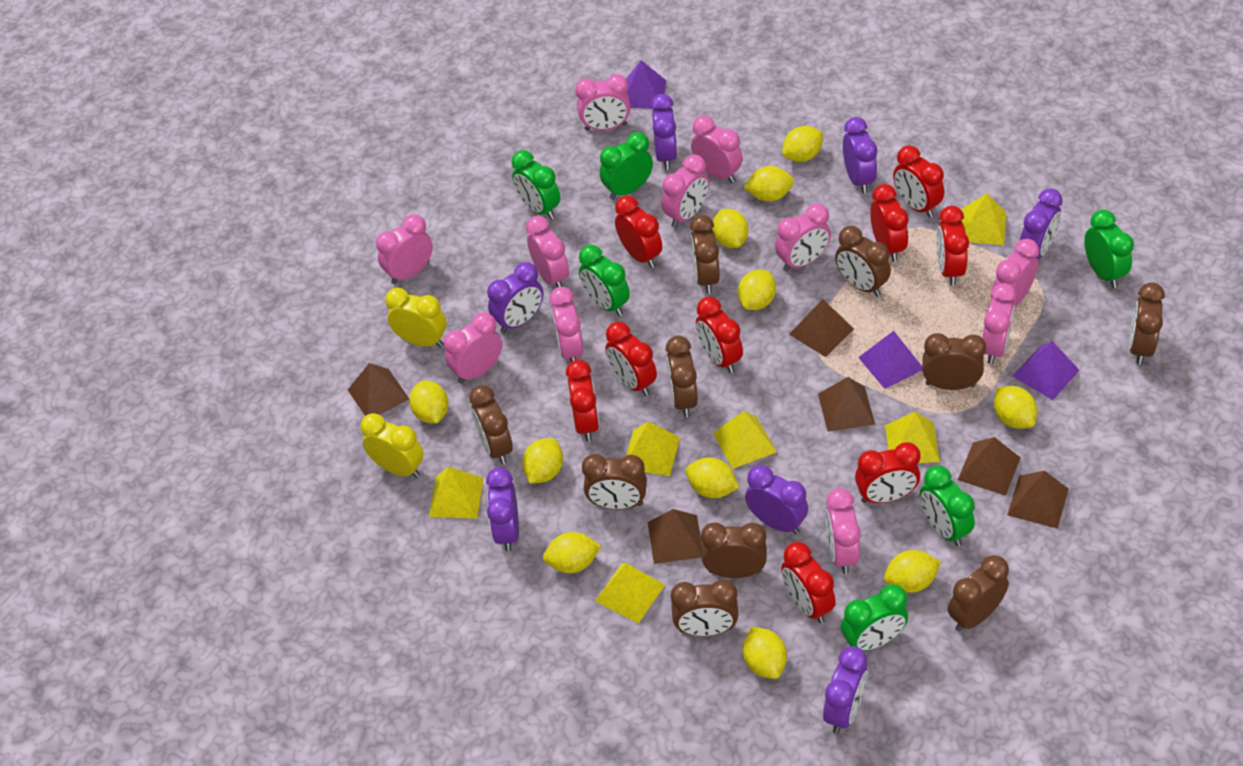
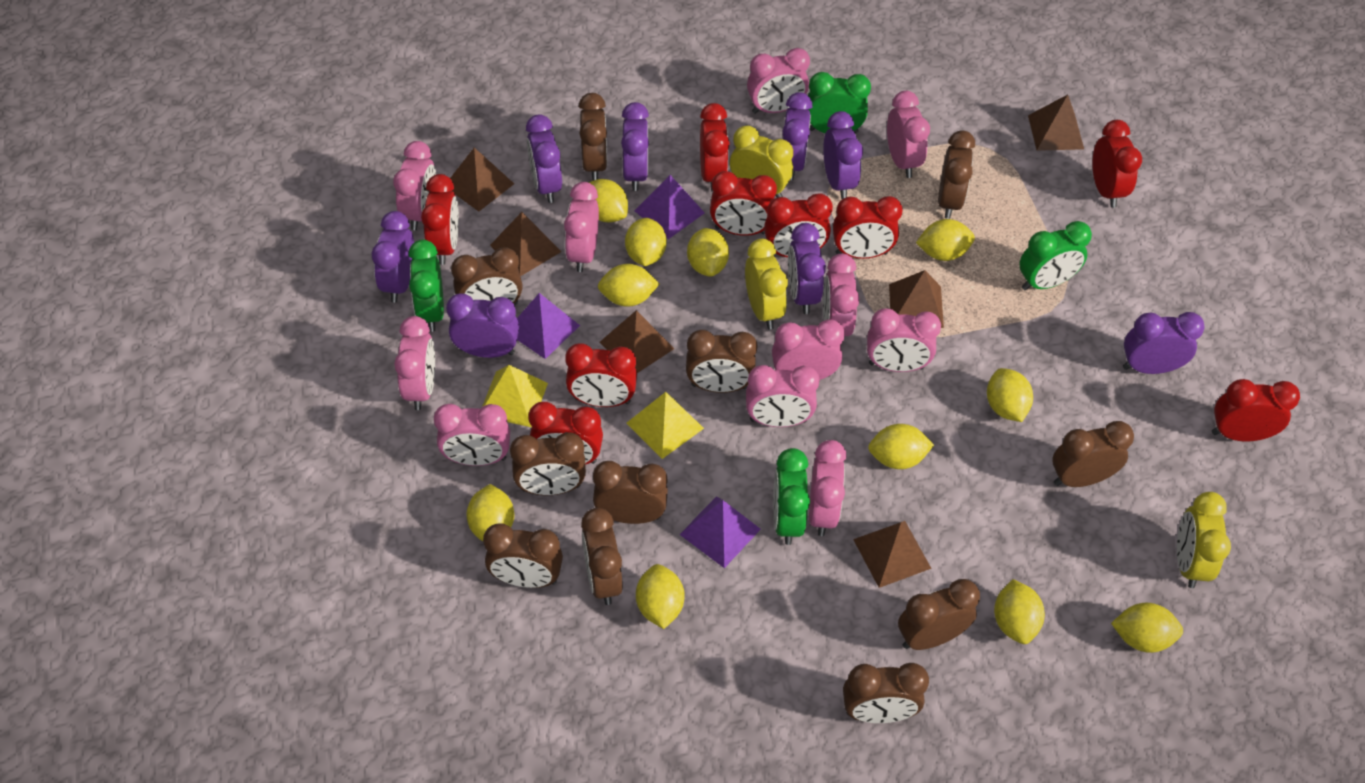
brown clock: [469,385,513,465] [582,454,647,510] [666,336,698,417] [671,579,738,636] [690,215,720,294] [701,522,767,578] [835,226,891,297] [922,333,986,390] [948,555,1009,632] [1129,282,1165,365] = 10 -> [451,247,523,305] [483,523,563,588] [510,432,586,495] [579,93,607,181] [581,508,623,605] [593,461,668,524] [686,330,757,393] [843,663,929,723] [898,579,980,650] [938,130,975,219] [1052,421,1134,487] = 11
green clock: [512,150,560,220] [579,245,630,316] [600,132,653,200] [841,584,908,651] [920,466,975,546] [1084,210,1134,288] = 6 -> [409,240,444,332] [773,448,810,545] [808,72,871,134] [1019,221,1092,291] = 4
purple clock: [486,467,519,552] [487,262,543,333] [651,94,677,170] [745,465,808,534] [823,646,868,734] [843,117,877,194] [1020,188,1063,259] = 7 -> [371,211,414,303] [446,294,519,358] [526,115,562,203] [621,102,649,191] [783,92,812,180] [788,223,826,314] [823,111,863,199] [1123,312,1205,374] = 8
yellow clock: [360,413,424,478] [385,288,446,347] = 2 -> [730,126,793,198] [745,238,788,329] [1177,492,1231,588] = 3
yellow pyramid: [429,467,484,519] [595,563,665,623] [626,422,680,476] [713,411,777,469] [885,412,940,463] [961,193,1006,245] = 6 -> [482,365,548,427] [626,392,704,459] = 2

